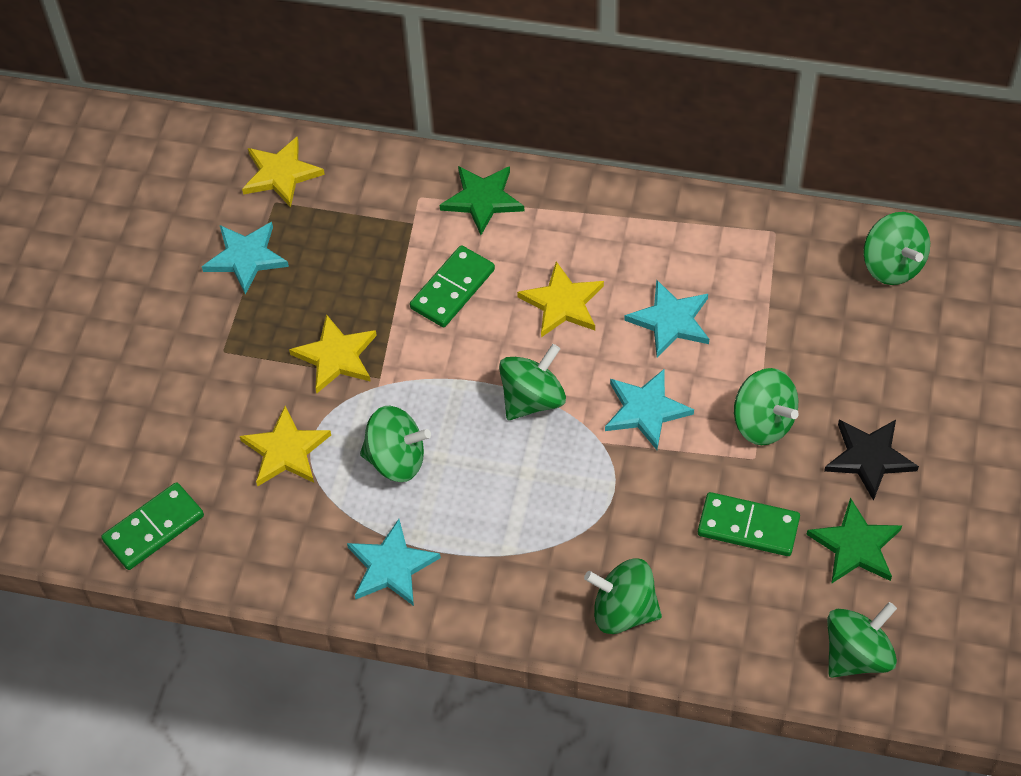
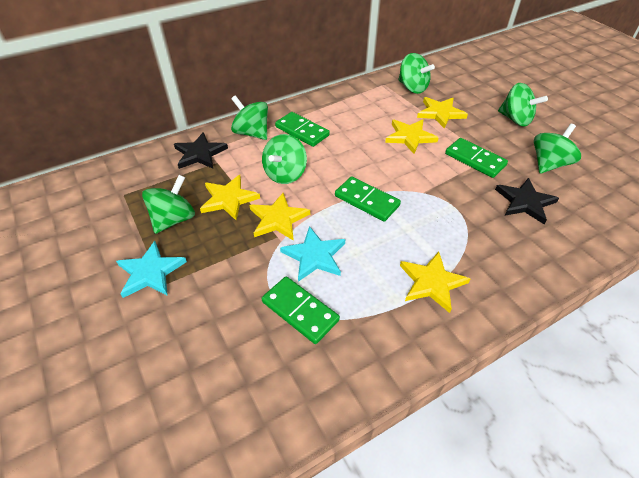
black star: [824,420,919,501] = 1 -> [174,132,228,169] [495,178,559,224] = 2
green domino: [101,482,204,570] [410,245,495,327] [698,492,800,556] = 3 -> [262,276,340,344] [275,112,330,147] [335,176,401,222] [445,138,508,178] = 4
green star: [440,166,524,235] [806,497,902,584] = 2 -> none = 0
turquoise star: [202,222,289,295] [347,519,441,606] [605,368,694,450] [624,279,709,357] = 4 -> [116,241,187,298] [280,226,345,282] = 2
yellow star: [240,406,331,487] [242,136,325,208] [289,314,377,393] [517,261,604,337] = 4 -> [200,175,260,220] [249,193,310,241] [385,119,438,154] [400,252,470,313] [417,97,468,129] = 5

